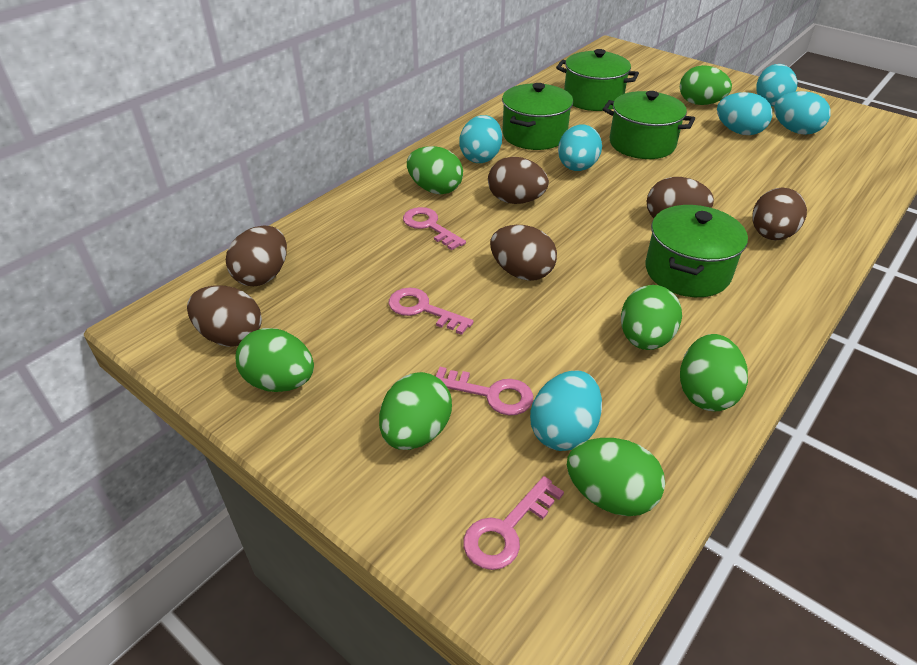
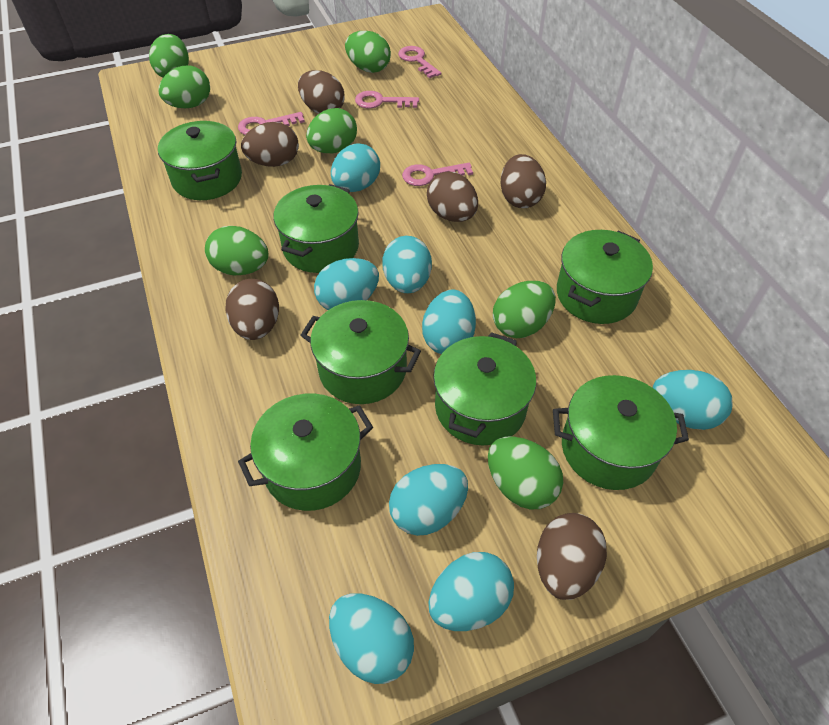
green pot: [502,83,573,150] [556,49,639,111] [602,91,695,159] [645,205,748,297] = 4 -> [158,121,242,200] [238,393,373,511] [273,184,359,273] [300,300,421,404] [433,332,536,445] [553,375,689,490] [557,230,653,324] = 7
turquoise egg: [459,115,502,163] [530,371,602,451] [558,125,602,171] [717,92,772,135] [756,64,797,107] [774,91,831,135] = 6 -> [314,258,379,310] [329,593,414,684] [331,143,380,192] [382,236,432,293] [389,464,468,536] [422,289,476,354] [429,552,514,631] [652,370,732,430] = 8

